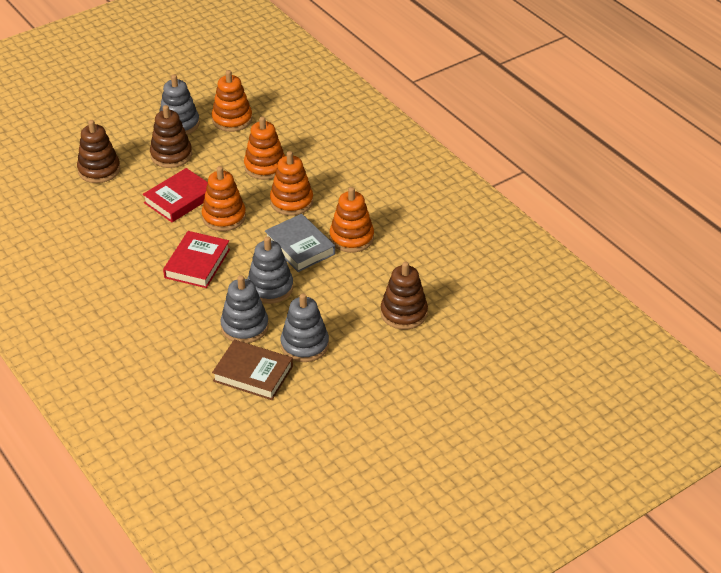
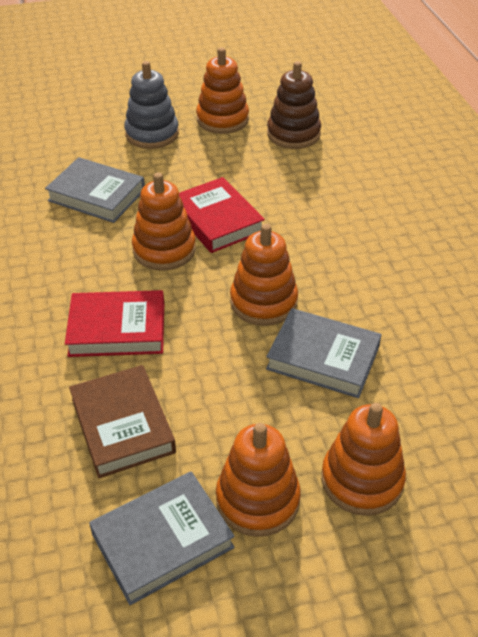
brown stacking toy: [77,120,120,183] [150,105,192,168] [381,262,428,330] = 3 -> [267,61,321,149] = 1
grey book: [265,214,335,272] = 1 -> [45,157,145,223] [89,471,235,605] [266,308,382,398] = 3
grey stacking toy: [160,74,200,135] [220,275,269,343] [247,236,293,304] [281,293,329,362] = 4 -> [124,61,179,149] = 1

